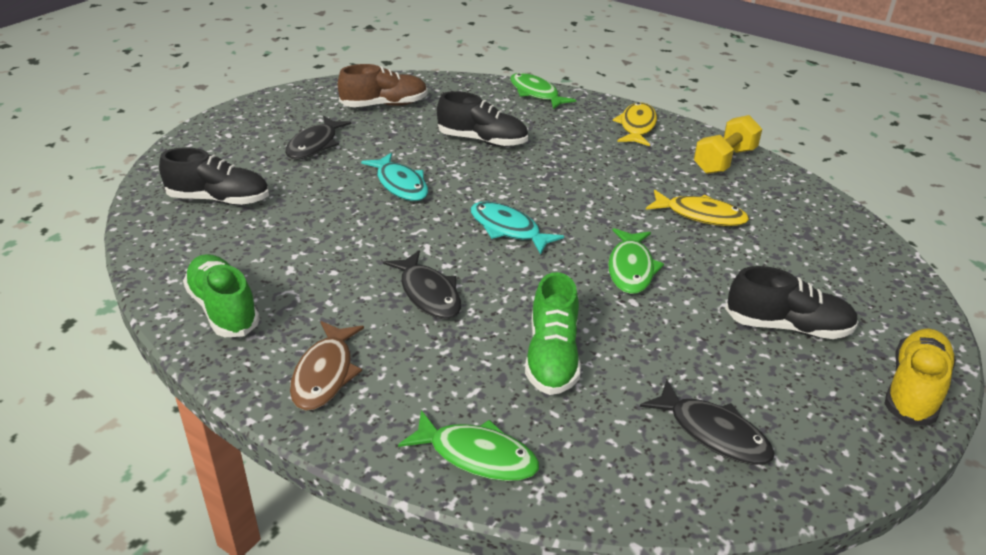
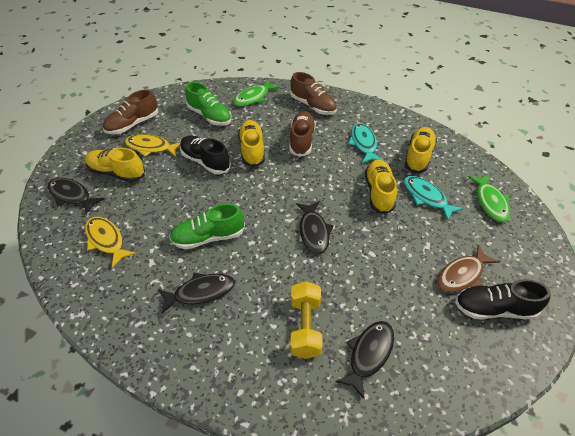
black fish: [285,116,351,159] [383,251,461,319] [640,380,775,465] = 3 -> [47,178,104,214] [158,273,235,314] [296,201,334,254] [336,321,394,399] = 4
black shoe: [159,147,269,205] [437,91,528,147] [725,266,858,339] = 3 -> [180,136,231,174] [455,279,551,319] = 2
brown shoe: [338,64,428,107] = 1 -> [103,89,158,134] [289,111,316,157] [290,72,337,115] = 3
green fish: [398,410,539,481] [510,73,576,110] [608,228,664,294] = 3 -> [233,80,280,106] [468,175,510,222] = 2
yellow shoe: [885,328,956,425] = 1 -> [85,148,145,182] [238,120,265,167] [365,159,397,214] [405,127,437,173] = 4

